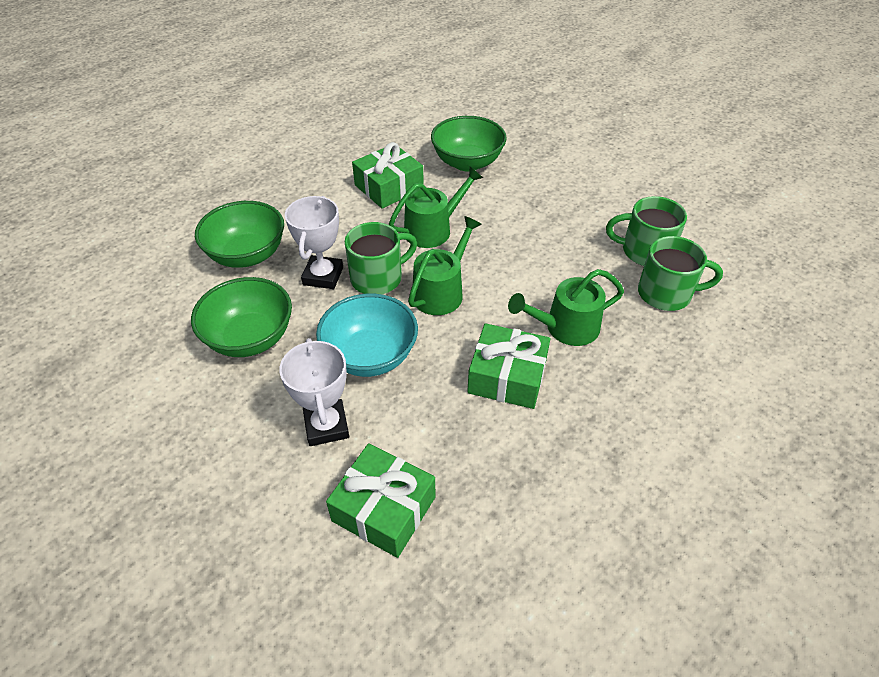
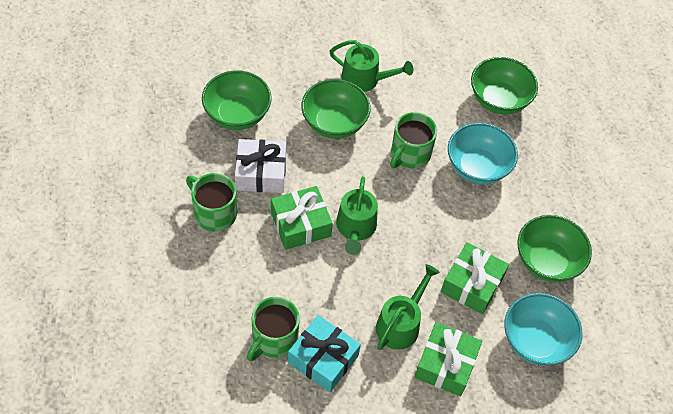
green bowl: [191,277,292,357] [195,201,284,268] [431,116,507,171] = 3 -> [202,70,271,130] [301,79,371,139] [471,57,538,114] [517,215,592,282] = 4
turquoise bowl: [316,294,418,377] = 1 -> [448,123,518,184] [504,293,582,366] = 2
turquoise gift: none = 0 -> [288,315,361,392] = 1
white gift: none = 0 -> [235,139,286,193] = 1
white trophy: [279,338,349,446] [285,196,343,289] = 2 -> none = 0

